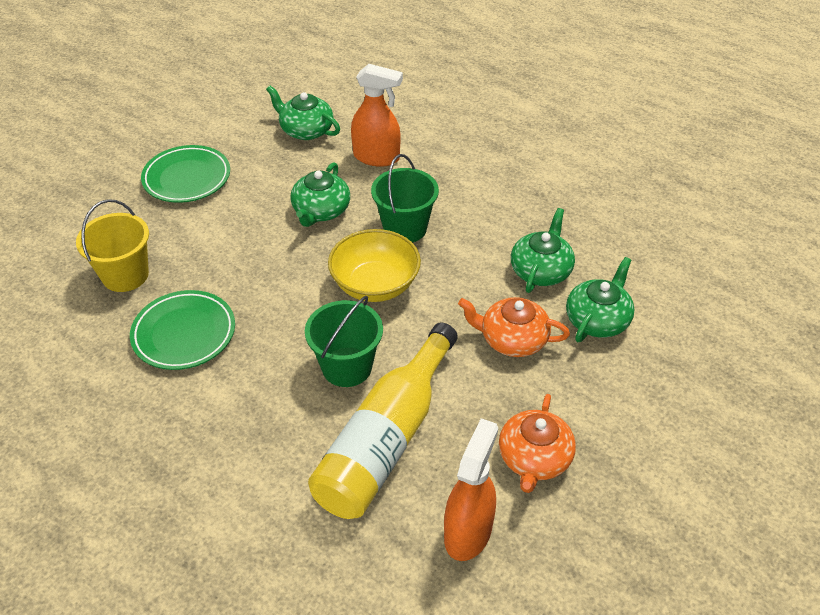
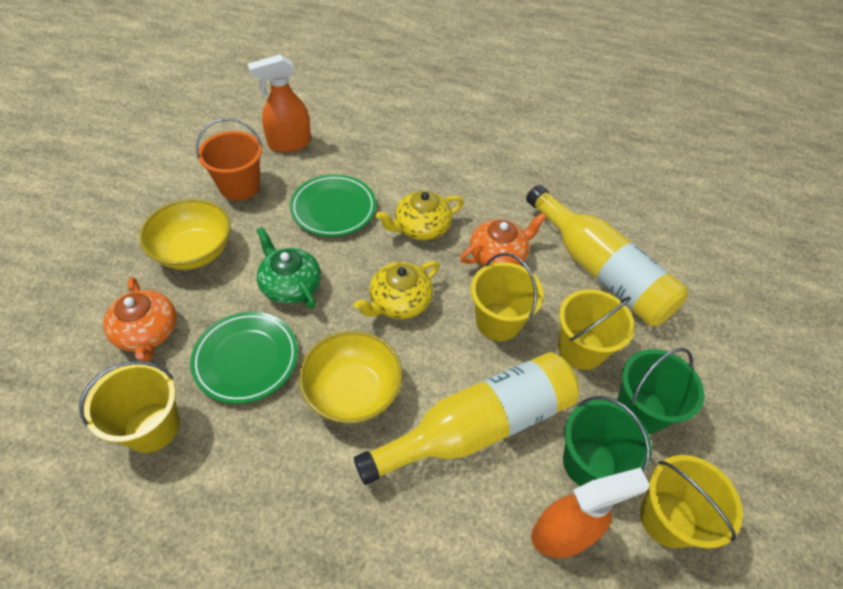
green teapot: [266,86,340,140] [290,162,350,227] [511,208,575,293] [566,257,635,342] = 4 -> [257,227,321,309] = 1
orange bucket: none = 0 -> [196,118,263,201] = 1
yellow bottle: [308,322,458,519] = 1 -> [354,352,579,485] [526,185,688,326] = 2
yellow bowl: [328,229,421,302] = 1 -> [139,199,231,270] [299,331,403,424] = 2
yellow bucket: [76,199,149,292] = 1 -> [79,361,180,453] [471,253,544,341] [558,289,635,370] [640,455,743,549] = 4
yellow teapot: none = 0 -> [354,261,439,319] [376,191,464,241] = 2

